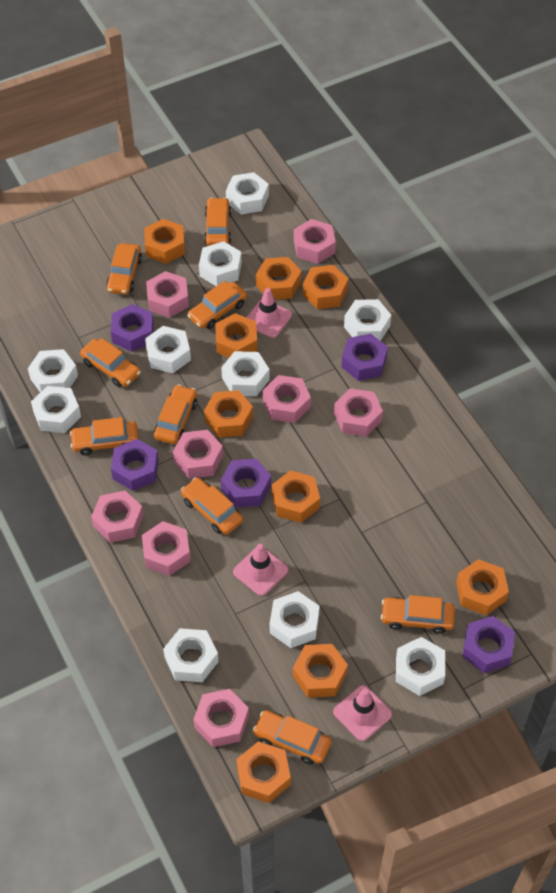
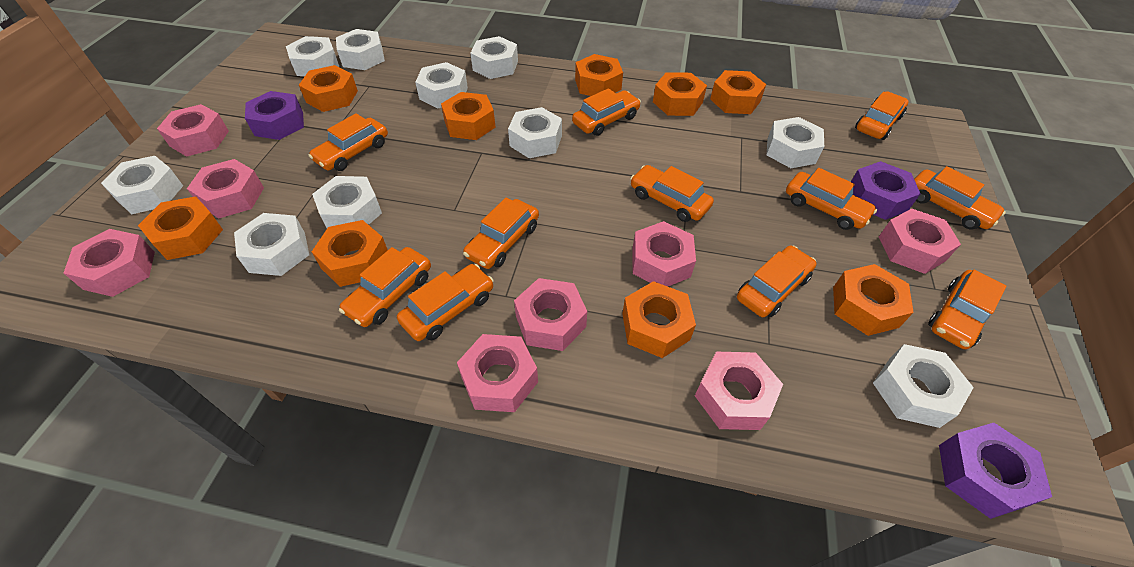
orange car: [70,417,138,456] [80,338,141,387] [106,243,142,295] [154,385,197,444] [181,477,243,535] [187,281,247,329] [204,197,231,246] [253,710,332,765] [381,595,455,634] = 9 -> [309,113,388,171] [339,247,431,327] [397,264,494,341] [463,198,539,269] [572,88,641,136] [630,165,714,222] [737,246,817,317] [786,168,877,230] [855,91,909,140] [914,166,1006,230] [928,270,1006,349] = 11
pink traffic cone: [233,544,288,596] [246,288,292,338] [333,685,392,741] = 3 -> none = 0
purple nut: [111,304,154,352] [111,439,159,491] [221,458,271,508] [341,334,388,381] [463,616,515,673] = 5 -> [245,91,304,140] [851,161,920,220] [939,423,1052,519] = 3

